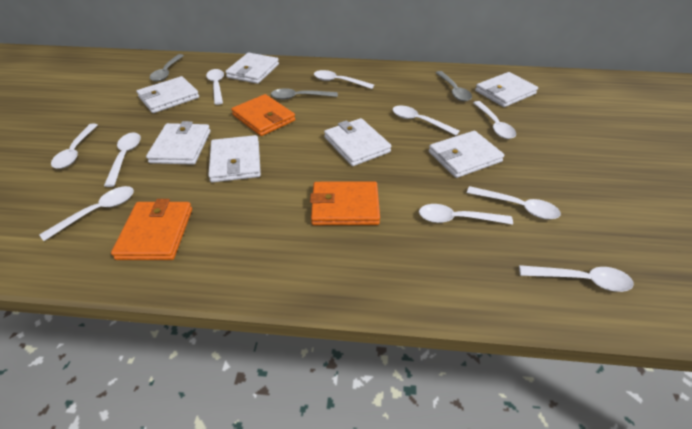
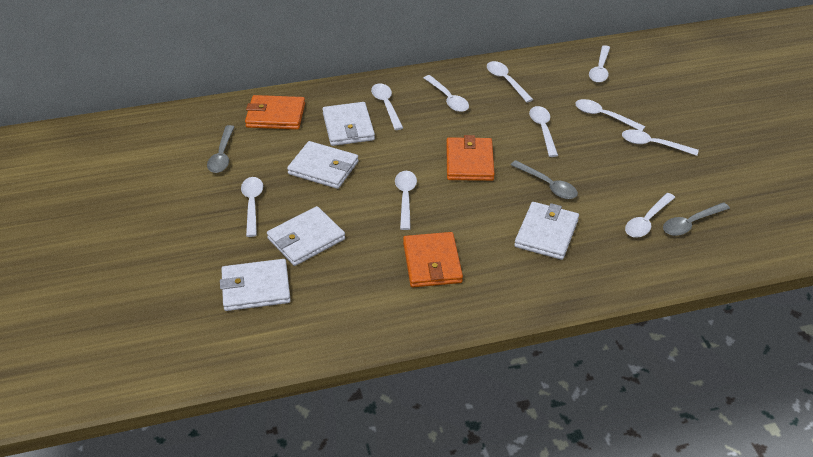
white wallet: [137,76,199,113] [146,121,211,165] [208,135,261,182] [225,53,279,84] [324,118,391,166] [429,131,505,178] [475,72,538,107] = 7 -> [220,259,291,311] [267,206,345,266] [287,141,359,189] [322,102,375,146] [514,202,579,260] = 5

